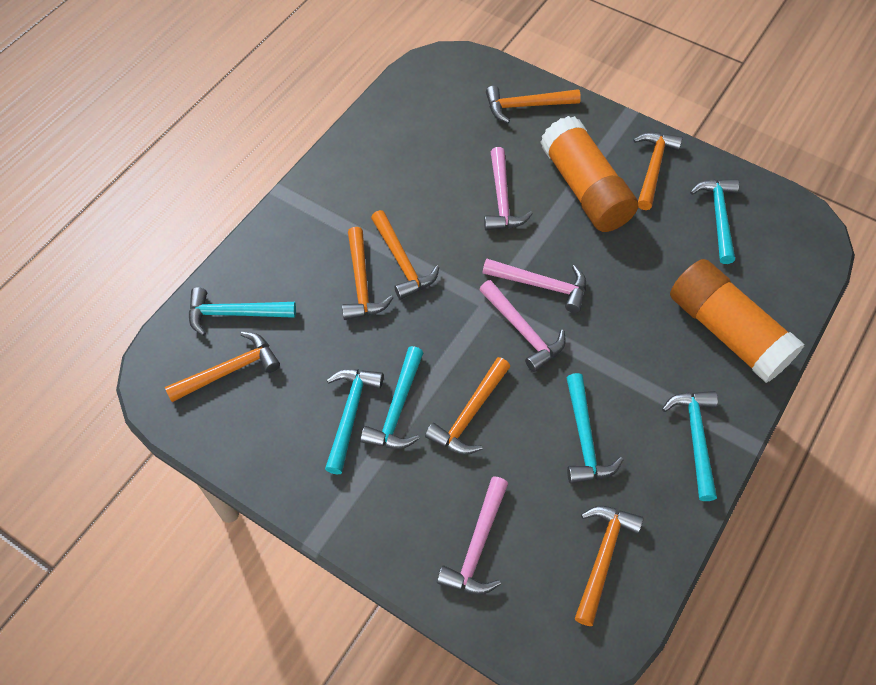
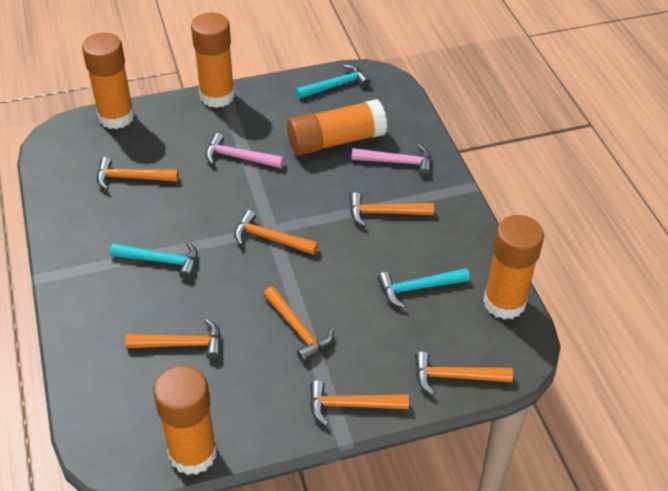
orange glue stick: [540,116,638,232] [670,259,804,383] = 2 -> [82,33,135,129] [153,365,217,475] [191,13,235,108] [287,99,387,156] [483,215,544,319] = 5
pink hammer: [437,477,508,595] [479,280,566,372] [483,259,586,313] [484,147,533,230] = 4 -> [205,133,284,168] [352,144,431,176] = 2
turquoise hammer: [189,287,296,336] [325,369,384,474] [360,346,423,449] [567,373,623,484] [662,391,718,501] [690,179,739,264] = 6 -> [110,241,198,279] [295,64,371,99] [377,268,470,308] = 3

